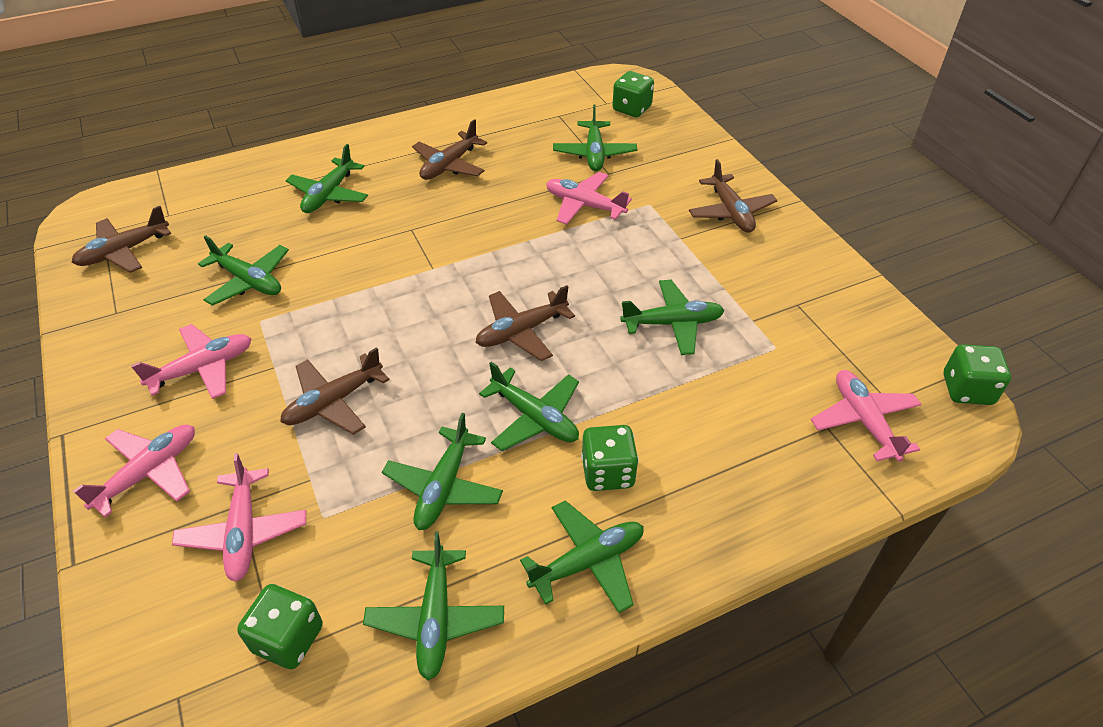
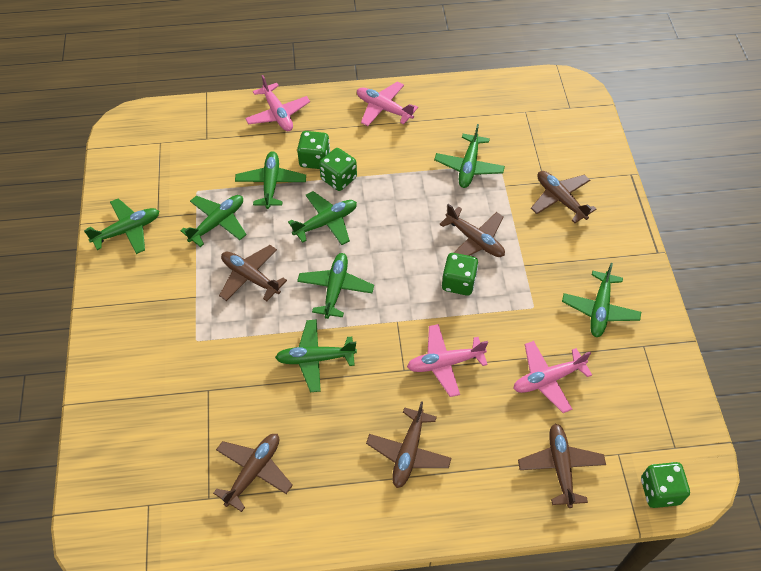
brown plane: [71,206,171,273] [280,347,389,435] [412,119,487,180] [475,285,575,361] [689,159,777,233] = 5 -> [213,434,293,512] [219,245,287,301] [366,401,452,488] [439,204,505,257] [518,424,606,508] [531,171,596,223] = 6
pink plane: [73,425,195,517] [131,324,252,399] [172,453,306,582] [546,172,632,224] [811,370,922,462] = 5 -> [245,75,310,131] [357,81,418,126] [407,324,488,397] [513,341,592,413] = 4

